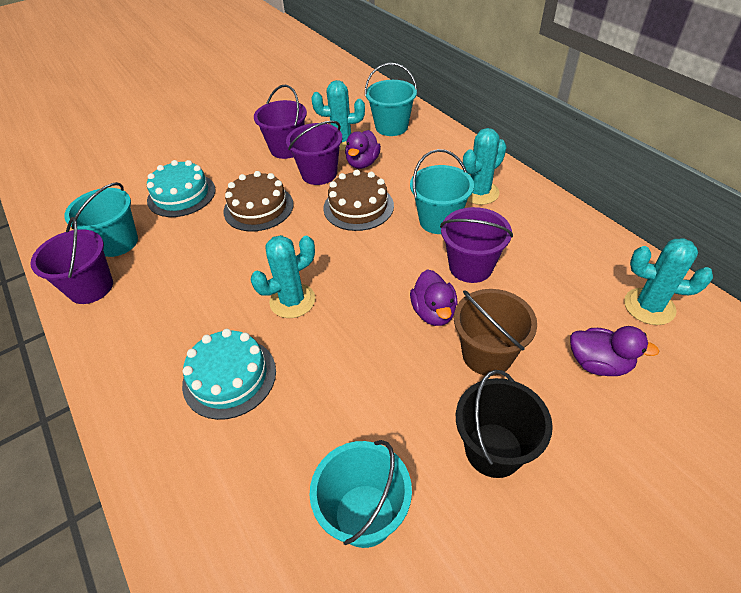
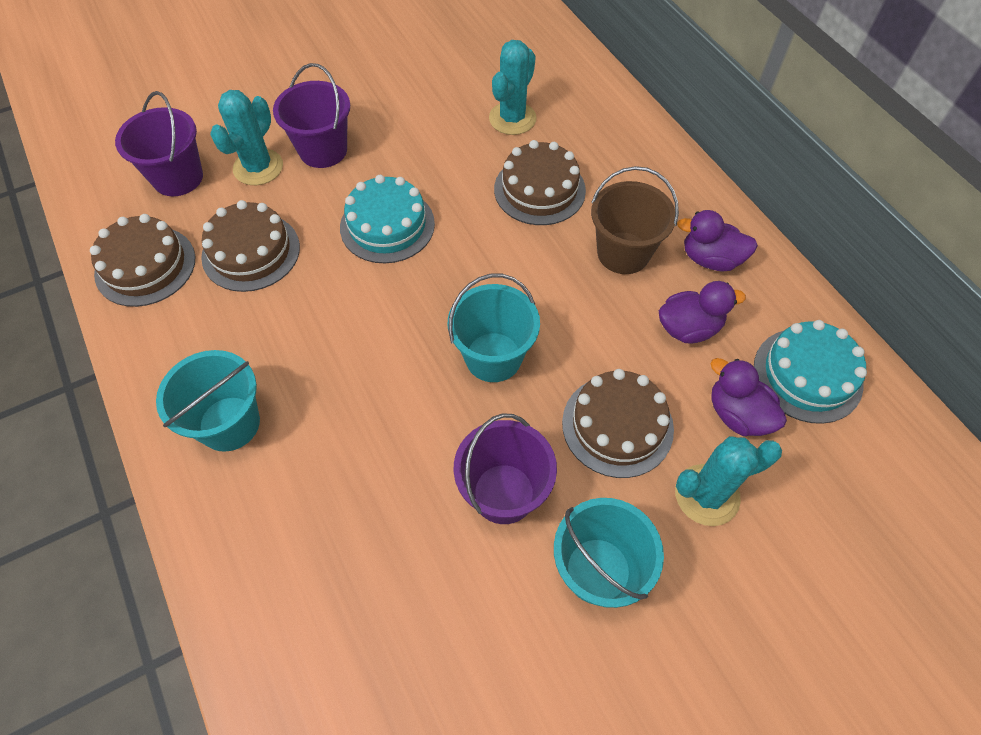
black bucket: [456,370,553,478] = 1 -> none = 0
brown cake: [224,171,294,231] [323,170,394,231] = 2 -> [90,214,196,307] [201,200,300,292] [494,140,586,225] [562,369,674,478] = 4
purple bucket: [30,217,113,304] [254,84,307,159] [286,121,342,185] [440,207,513,283] = 4 -> [115,91,203,196] [273,63,350,168] [454,413,557,524] = 3
turquoise bucket: [64,182,138,257] [310,440,412,548] [365,63,418,136] [410,149,474,234] = 4 -> [156,350,260,452] [448,274,540,382] [554,498,664,608] = 3
turquoise cactus: [251,235,315,318] [311,80,365,150] [463,128,507,205] [624,238,713,325] = 4 -> [210,90,283,185] [489,40,537,135] [675,436,782,526] = 3

